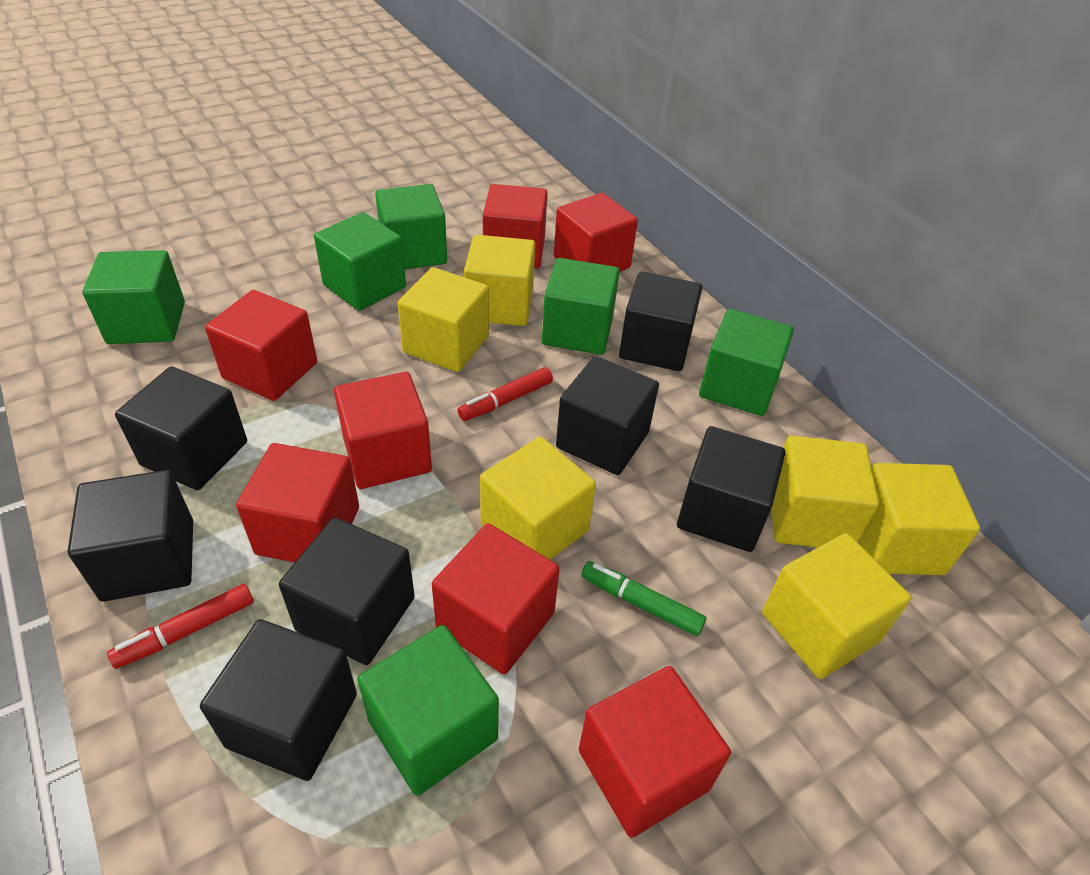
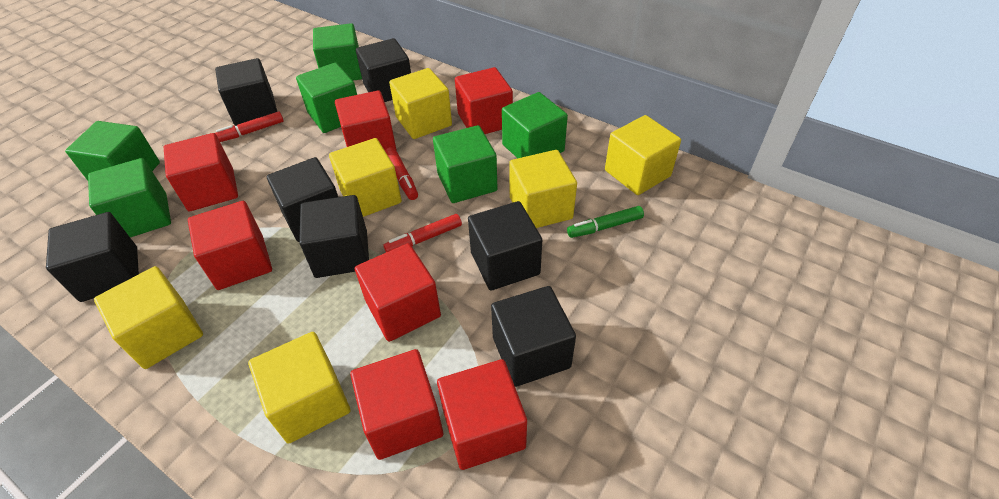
red marker: [107,584,254,669] [458,367,553,421] = 2 -> [215,111,284,142] [383,214,462,252] [385,147,418,200] = 3

